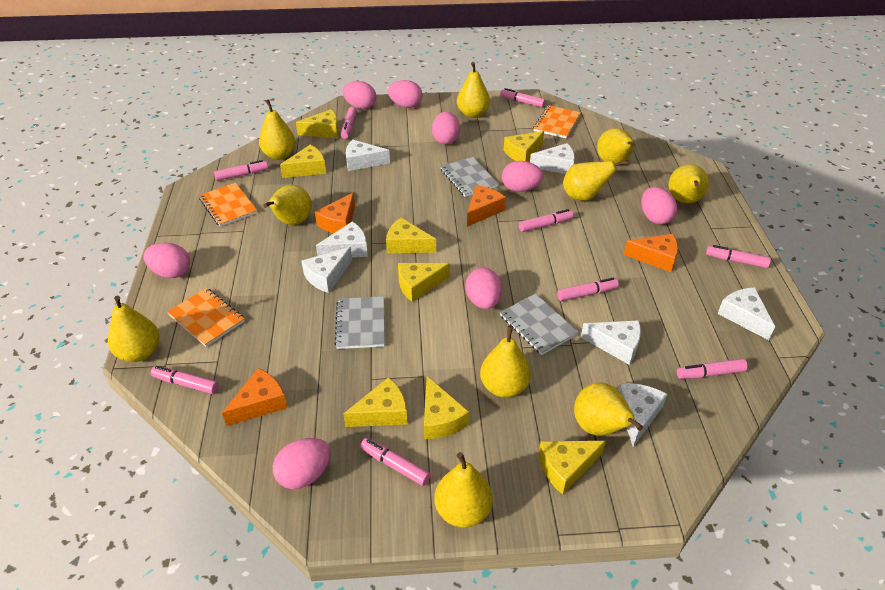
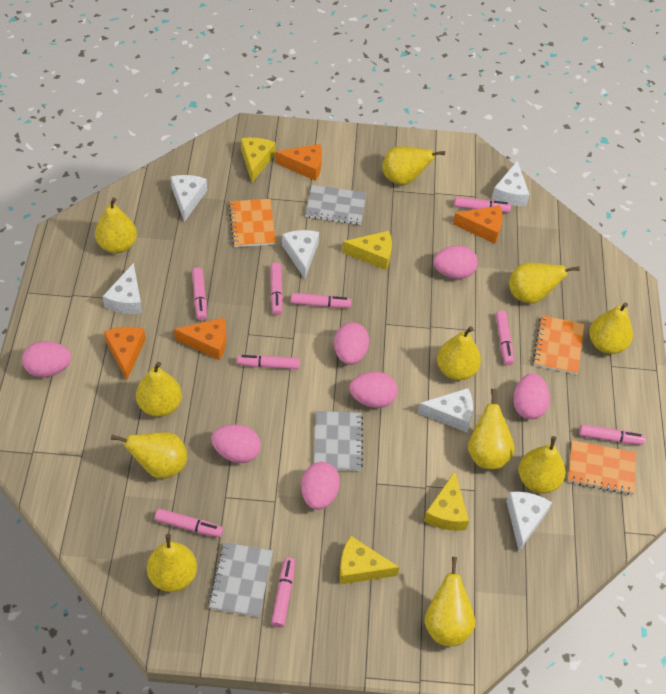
pink egg: [144,243,190,278] [273,438,331,489] [343,81,376,109] [388,80,423,108] [432,112,460,145] [465,268,502,309] [502,161,543,192] [641,187,677,224] = 8 -> [22,341,71,377] [211,424,261,463] [301,462,340,510] [334,322,369,365] [349,372,398,408] [434,246,478,279] [513,373,550,419] = 7
white cheese: [302,247,352,293] [316,221,368,257] [346,139,390,171] [530,143,575,174] [581,320,641,365] [618,383,667,447] [717,287,775,340] = 7 -> [103,263,142,314] [171,175,207,222] [282,230,319,279] [418,388,473,432] [492,161,530,206] [506,491,552,551] = 6
yellow cheese: [280,145,326,178] [296,109,339,138] [344,377,408,427] [386,218,436,253] [398,263,450,302] [424,376,469,439] [504,131,544,162] [538,441,606,495] = 8 -> [241,138,276,182] [340,536,399,584] [342,231,392,270] [424,472,469,531] = 4
yellow pear: [108,295,160,362] [259,99,296,160] [263,185,312,225] [434,452,493,528] [457,62,490,118] [480,325,531,398] [563,160,628,201] [574,382,643,436] [597,128,635,164] [669,164,709,203] = 10 -> [95,198,137,253] [111,432,187,479] [136,362,182,417] [147,534,197,592] [382,146,445,185] [425,557,475,646] [437,326,481,380] [468,389,514,469] [509,262,580,303] [519,436,566,493] [589,302,633,354] = 11

